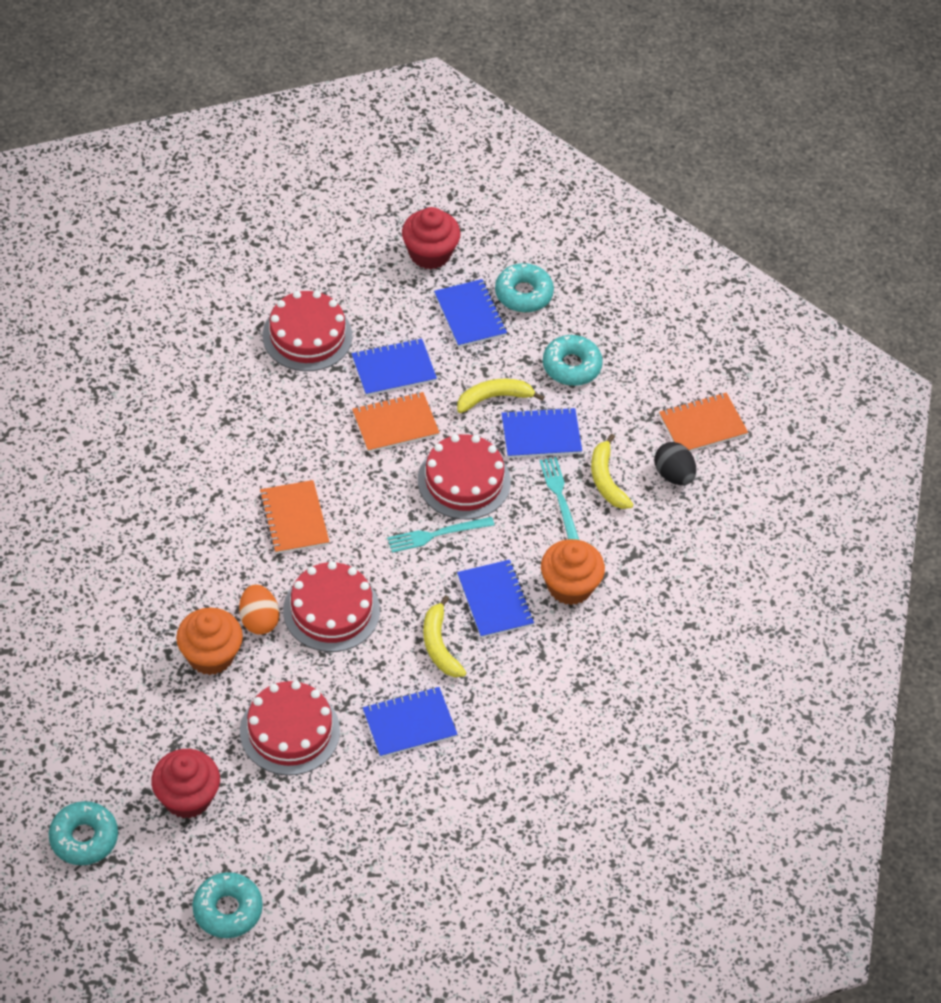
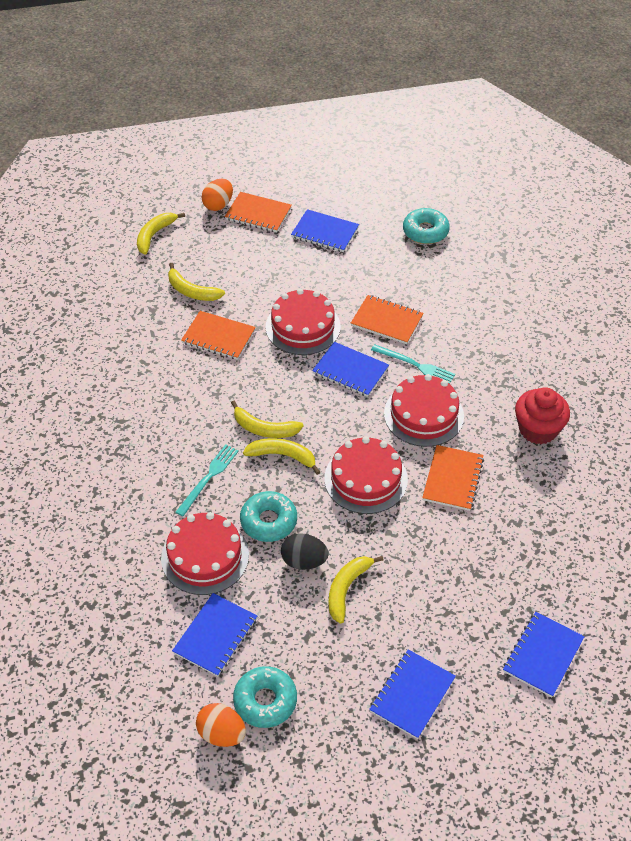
orange cupcake: [176,608,243,675] [541,539,605,605] = 2 -> none = 0
orange egg: [239,584,279,635] = 1 -> [196,703,246,747] [201,179,233,211] = 2
orange notebook: [259,480,329,554] [352,392,440,452] [659,393,748,452] = 3 -> [181,311,256,360] [225,192,292,232] [351,295,424,344] [422,445,484,511] = 4
red cupcake: [151,749,220,819] [402,207,460,269] = 2 -> [515,387,570,444] = 1
turquoise donut: [49,801,118,865] [192,872,263,938] [495,263,554,313] [543,335,603,386] = 4 -> [233,666,297,728] [240,491,297,542] [403,208,450,244] = 3
yellow banana: [423,595,467,677] [457,379,544,413] [591,434,634,509] = 3 -> [137,213,185,255] [168,263,225,301] [231,401,304,438] [243,438,320,475] [328,556,384,624] = 5

